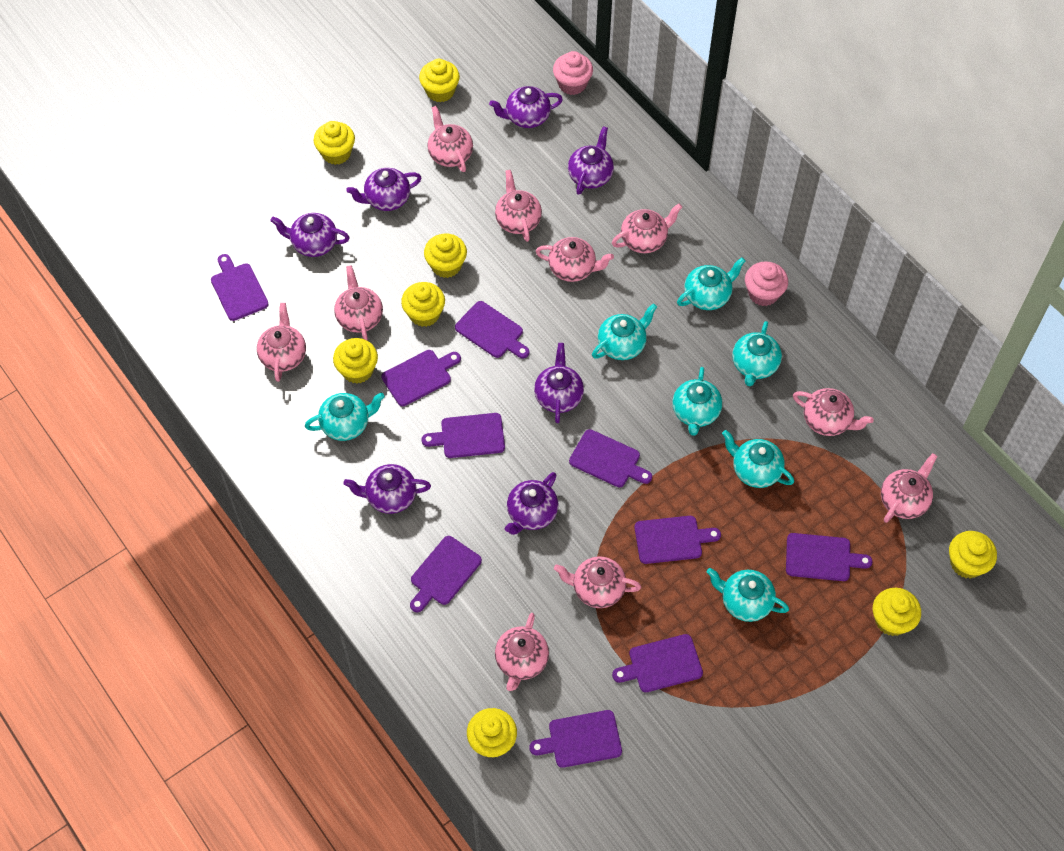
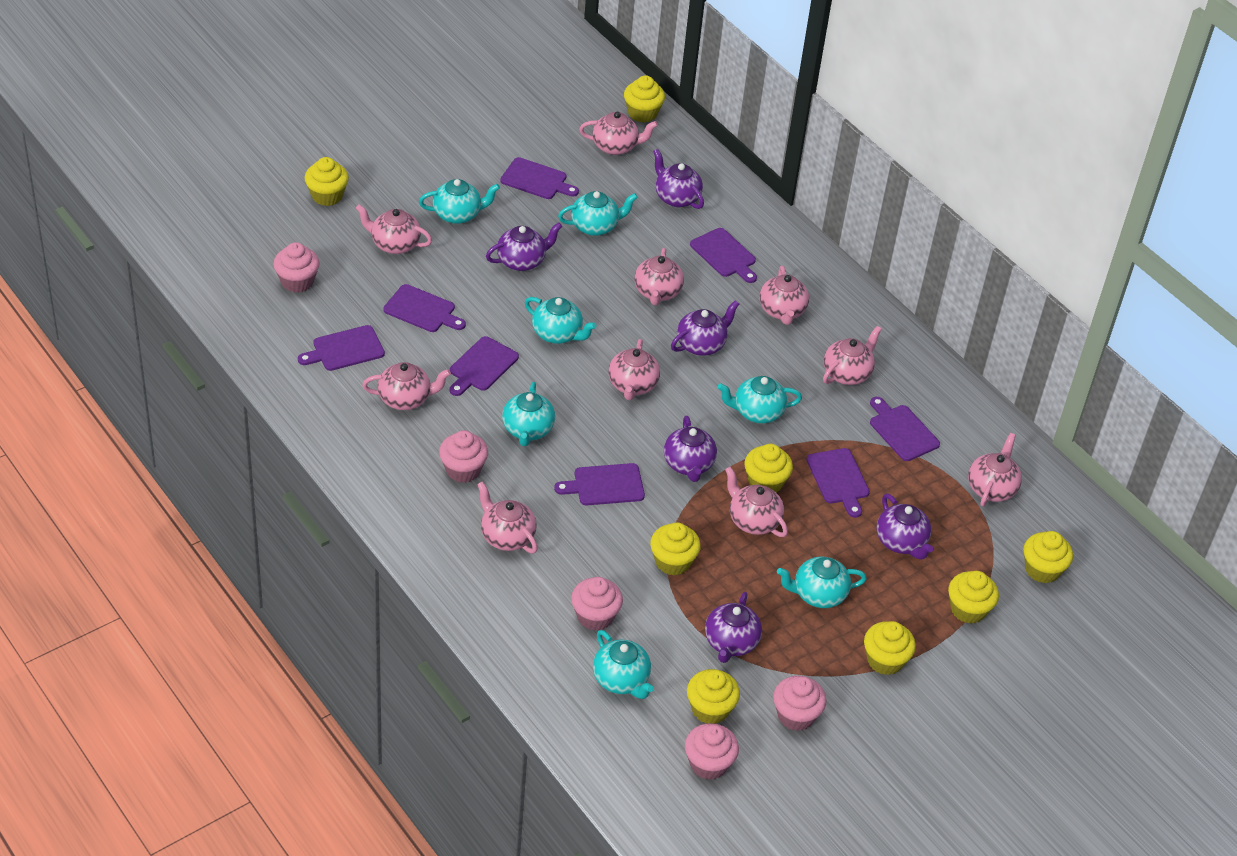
pink cupcake: [553,51,593,95] [745,261,788,306] = 2 -> [274,242,320,293] [439,430,488,483] [571,577,623,631] [685,723,739,780] [773,676,826,731] = 5
purple cutting board: [211,254,269,321] [381,350,461,406] [410,536,482,612] [421,413,505,458] [455,301,529,359] [529,710,622,768] [569,429,652,487] [612,634,703,692] [634,516,721,564] [786,533,873,581] = 10 -> [298,325,385,371] [383,284,466,332] [450,336,519,396] [500,157,579,199] [554,463,645,505] [690,228,757,283] [806,448,870,518] [870,397,940,461] = 8
purple teapot: [270,213,350,257] [343,464,431,514] [346,168,422,211] [489,86,563,128] [505,472,558,535] [534,343,584,423] [568,126,614,195] = 7 -> [486,222,562,271] [653,149,704,209] [664,416,717,482] [671,300,739,356] [705,592,762,663] [876,494,933,560] = 6

